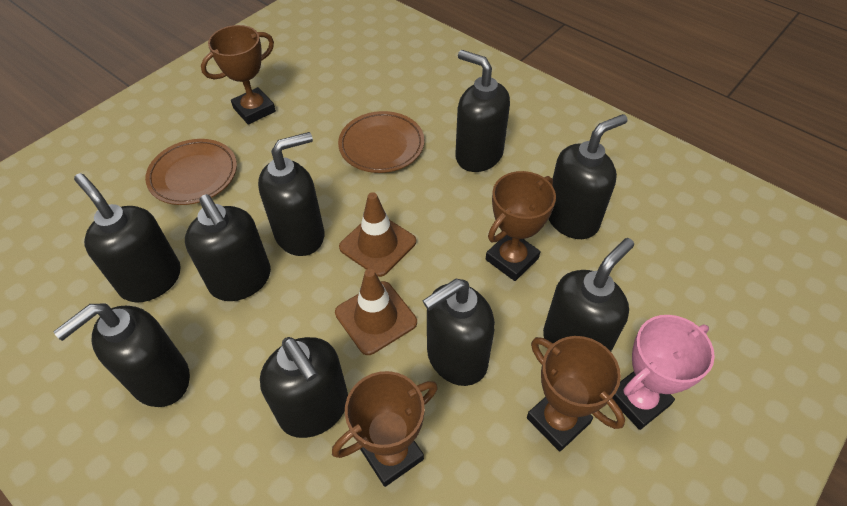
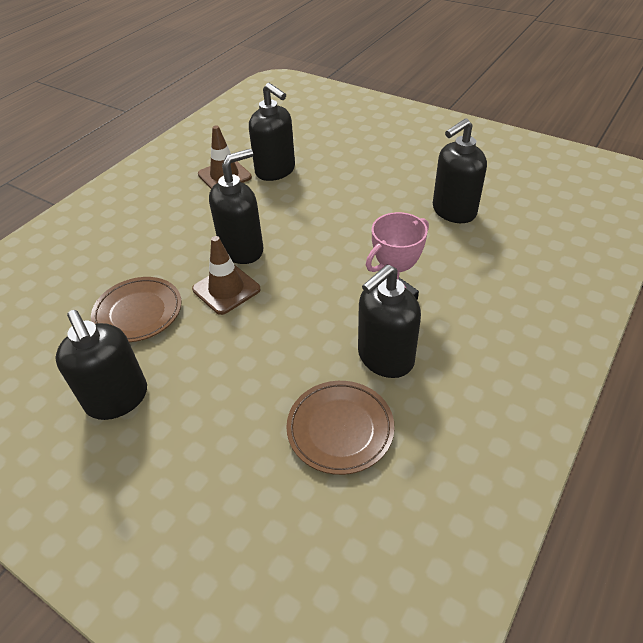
black soap dispenser: [53,304,190,407] [74,173,181,303] [185,194,271,301] [258,132,324,256] [260,337,348,438] [423,279,495,386] [455,50,510,172] [543,238,634,352] [548,114,628,239] = 9 -> [55,310,147,420] [209,149,263,264] [249,83,295,181] [358,264,421,378] [433,118,487,223] = 5
brown trophy: [201,25,276,125] [332,371,438,487] [486,171,556,281] [527,336,625,452] = 4 -> none = 0

